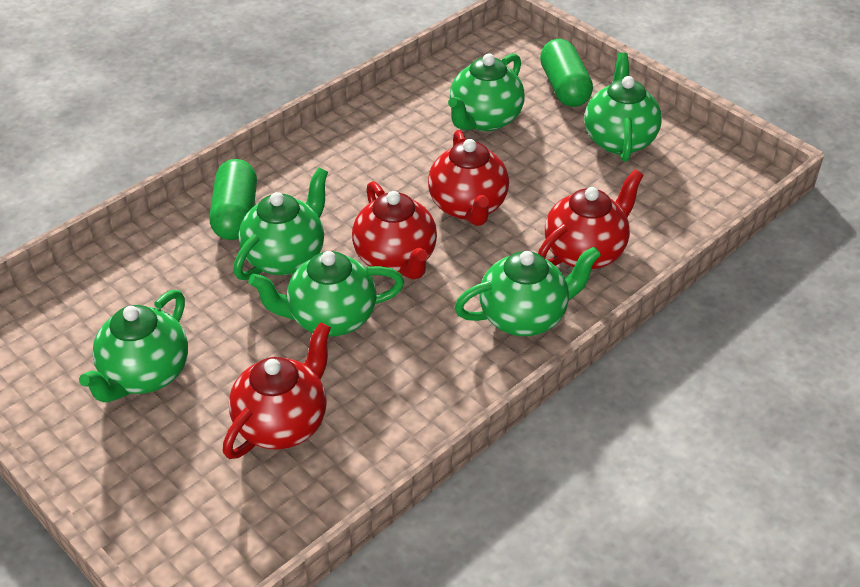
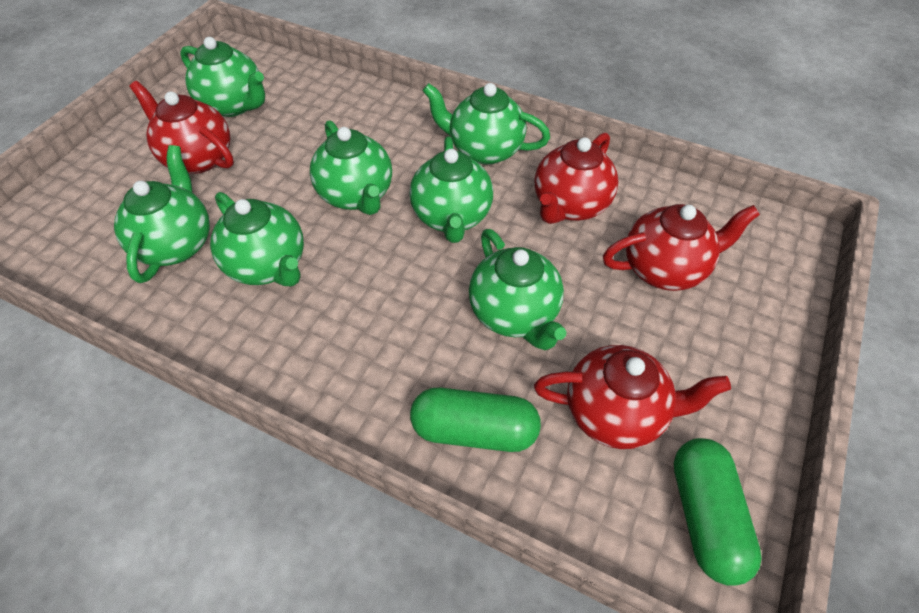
green teapot: [79,290,188,402] [233,167,328,280] [248,251,404,337] [448,53,525,131] [454,247,601,336] [584,52,662,162] = 6 -> [114,145,210,283] [180,37,265,117] [210,192,304,286] [310,120,392,215] [410,137,493,243] [423,83,550,165] [469,229,566,350] = 7

